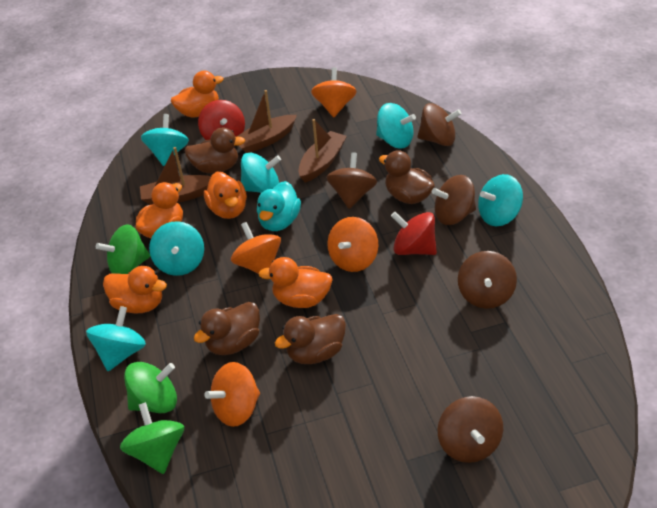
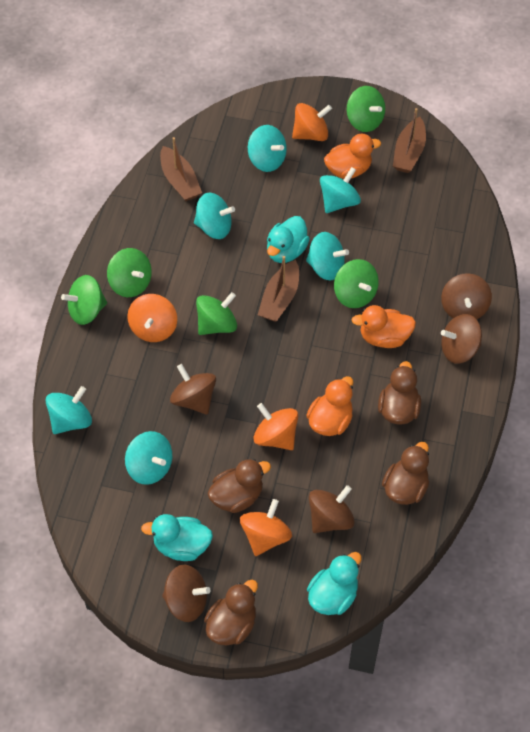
green spinning top: [96,224,150,274] [120,402,184,474] [124,362,177,413] = 3 -> [61,275,107,325] [107,248,152,297] [196,292,237,335] [334,259,378,308] [347,86,385,132] = 5
orange duck: [103,266,167,314] [135,182,183,238] [171,71,224,118] [204,172,247,219] [258,257,333,308] = 5 -> [306,376,354,436] [324,134,381,179] [351,305,416,348] = 3
red spinning top: [198,100,245,140] [391,212,437,255] = 2 -> none = 0
turquoise duck: [257,181,301,231] = 1 -> [141,514,213,561] [267,216,310,263] [307,552,362,615] = 3

